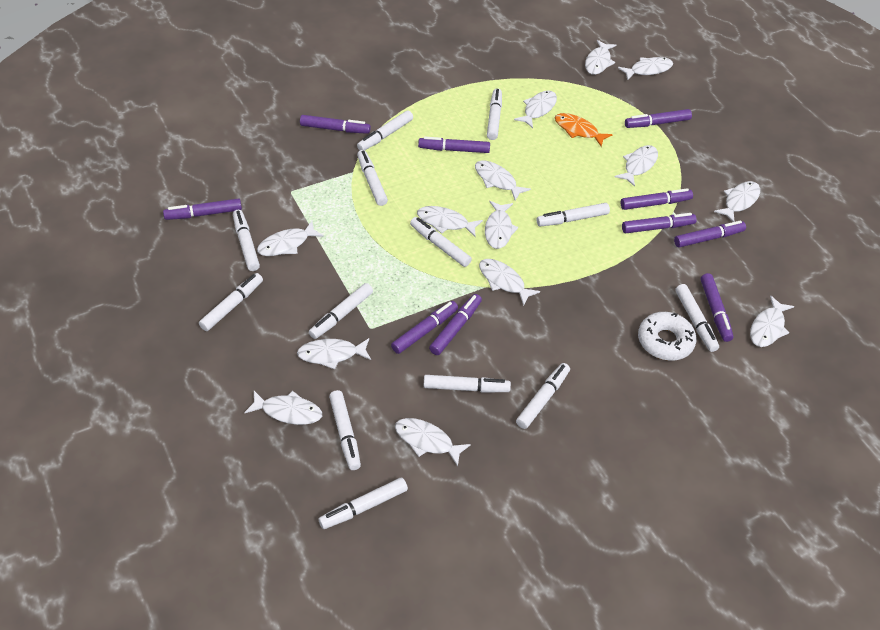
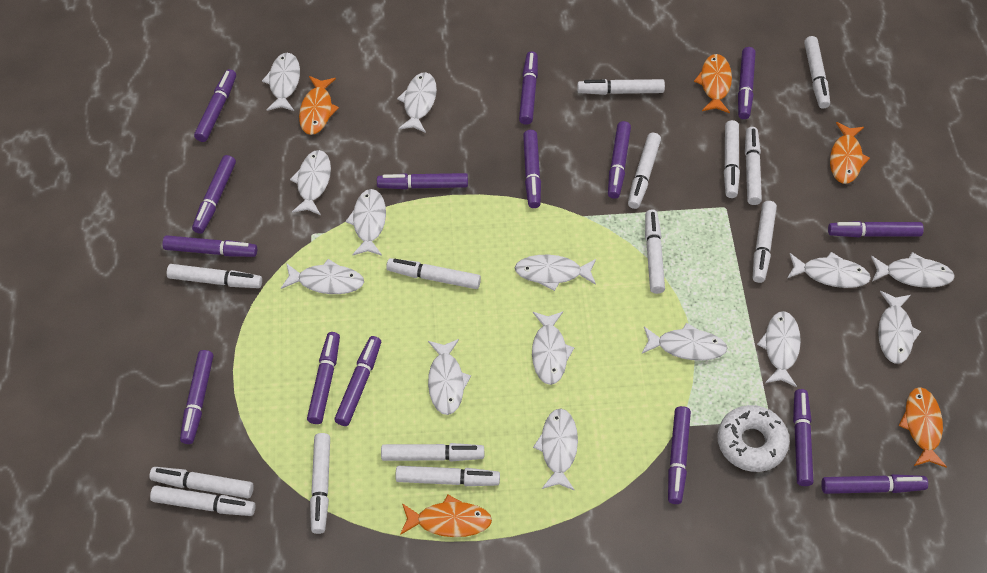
orange fish: [555,113,613,147] = 1 -> [299,76,339,135] [400,494,492,537] [694,54,732,113] [830,122,870,184] [898,387,947,468] = 5
purple marker: [163,198,242,220] [300,115,371,134] [391,301,458,354] [418,137,490,153] [429,294,482,355] [621,188,693,210] [622,213,697,234] [625,109,692,128] [674,220,746,248] [701,273,733,342] = 10 -> [162,235,257,257] [180,350,213,444] [192,155,236,234] [194,69,236,142] [307,332,340,424] [334,336,381,426] [377,173,468,189] [519,51,538,125] [523,130,541,208] [608,121,631,199] [668,406,691,504] [738,47,756,119] [793,389,813,486] [821,474,928,494] [828,221,924,237] = 15
white marker: [199,273,263,331] [233,210,260,271] [309,283,373,339] [319,478,408,529] [329,390,361,470] [357,110,413,150] [357,150,388,206] [410,217,472,267] [423,375,511,393] [487,89,502,140] [516,363,570,429] [537,203,610,227] [675,284,719,352] = 13 -> [149,467,254,498] [150,485,256,516] [167,264,262,288] [310,433,330,534] [381,443,484,461] [386,258,481,289] [395,466,500,486] [577,79,665,95] [628,133,661,209] [645,209,665,294] [724,120,740,198] [745,127,762,205] [753,201,777,283] [804,36,830,109] = 14

